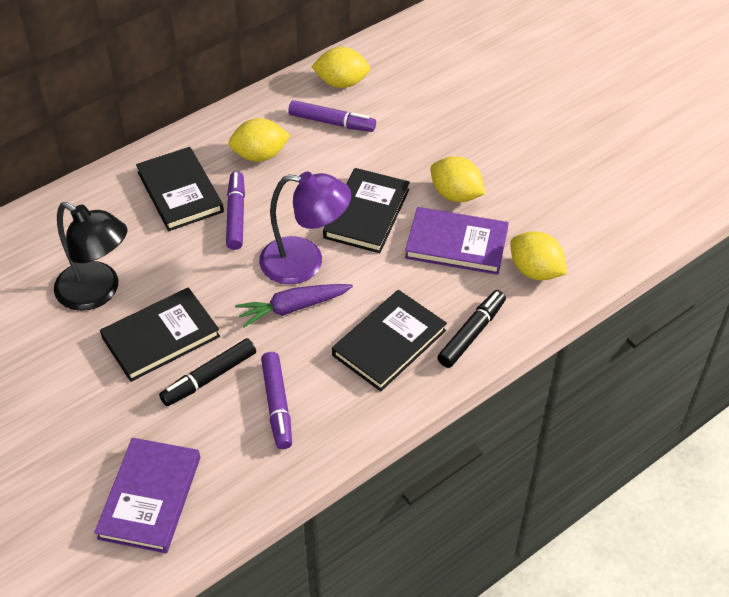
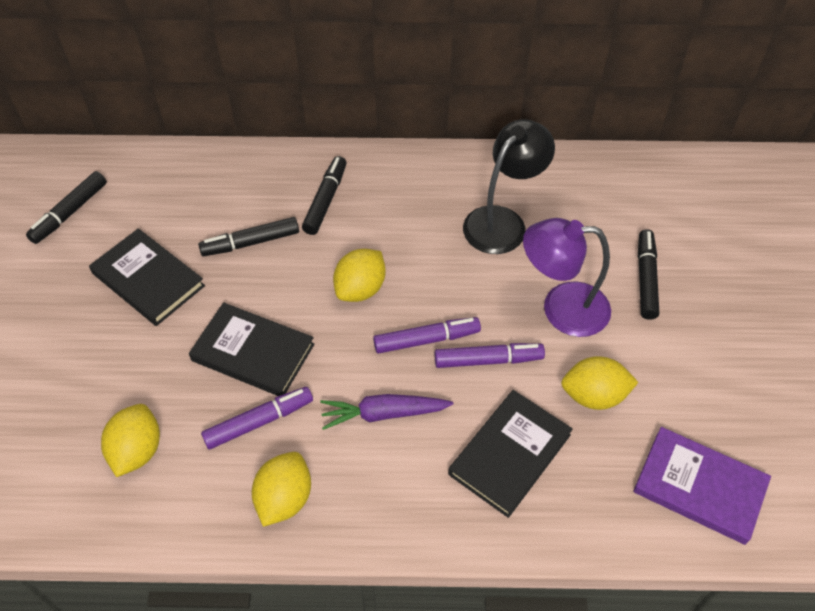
black book: [100,287,220,382] [136,147,224,231] [323,168,410,253] [332,290,447,391] = 4 -> [89,228,205,326] [189,303,315,396] [448,390,573,518] = 3
black marker: [159,338,256,406] [437,290,506,368] = 2 -> [26,171,107,244] [198,217,299,256] [302,156,346,235] [638,229,659,320] = 4
purple book: [94,438,200,553] [405,207,509,275] = 2 -> [633,427,771,545] = 1

